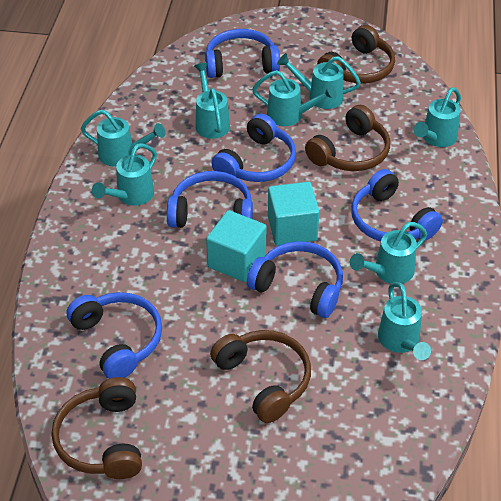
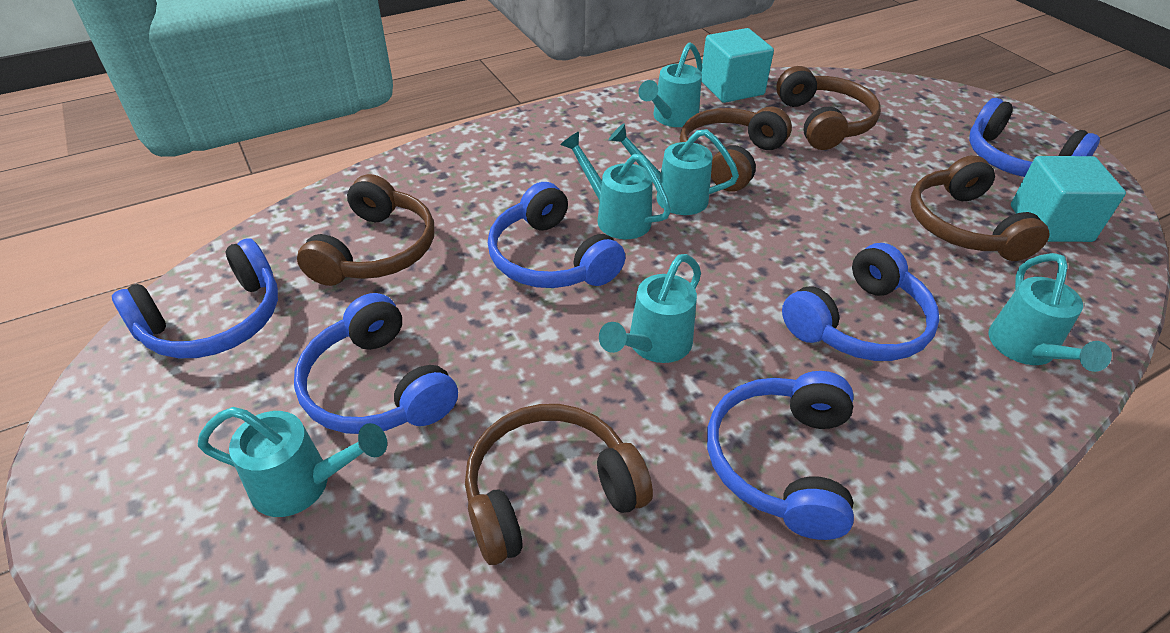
brown headphones: [52,377,142,479] [210,330,311,423] [305,105,390,171] [317,25,395,84] = 4 -> [297,174,434,286] [465,404,653,565] [680,106,792,192] [776,66,881,150] [910,155,1050,261] = 5
turquoise watering can: [81,109,166,167] [92,143,157,206] [194,63,230,139] [252,70,337,126] [277,53,361,109] [350,222,427,284] [378,282,431,360] [414,87,461,147] = 8 -> [198,407,387,517] [560,132,671,239] [599,254,701,363] [609,123,739,215] [638,42,702,127] [988,253,1112,372] = 6

